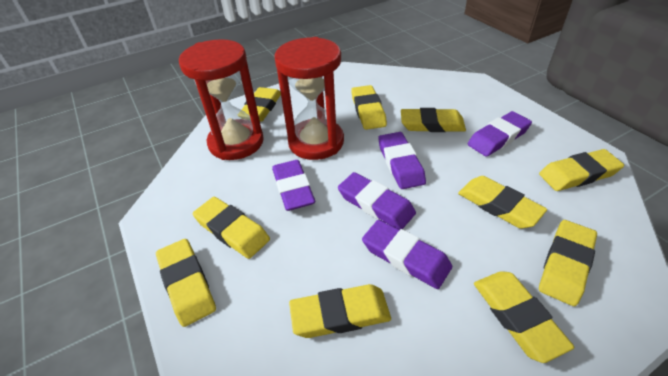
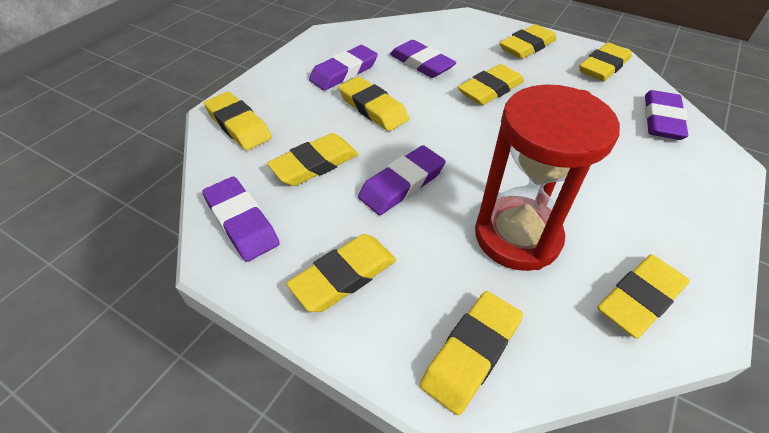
red hourglass: [179,39,264,160] [274,37,344,160] = 2 -> [475,84,620,271] = 1
yellow eraser: [156,239,216,327] [193,197,270,259] [241,87,281,122] [289,284,391,338] [351,85,387,130] [401,108,466,132] [458,176,547,229] [474,271,574,363] [539,149,624,191] [539,220,597,306] = 10 -> [204,92,272,150] [267,133,359,186] [286,234,397,312] [338,76,409,131] [420,291,523,415] [458,64,524,105] [500,24,557,59] [579,42,632,81] [597,254,690,338] = 9

